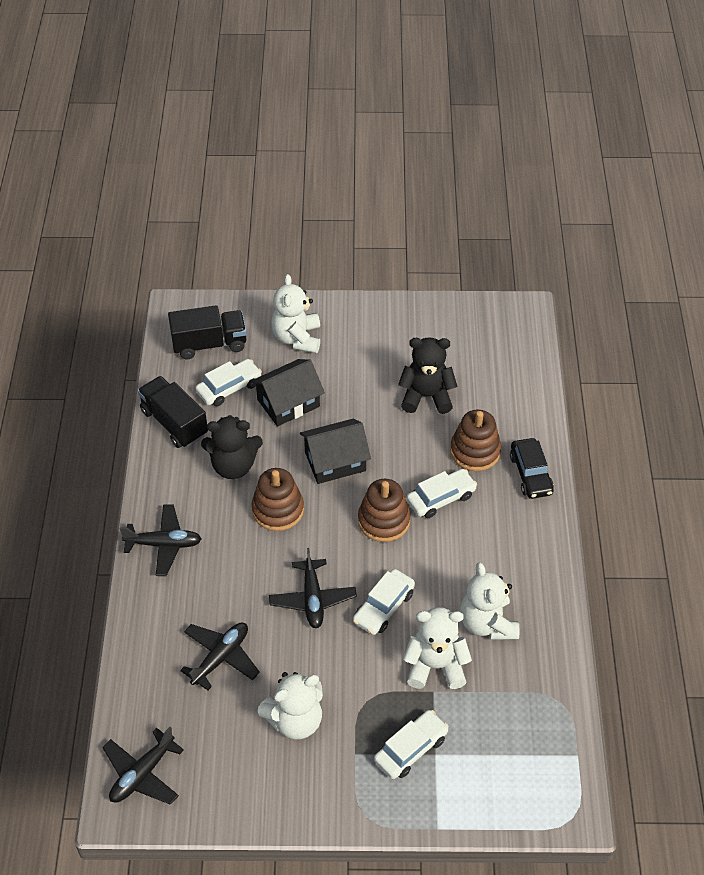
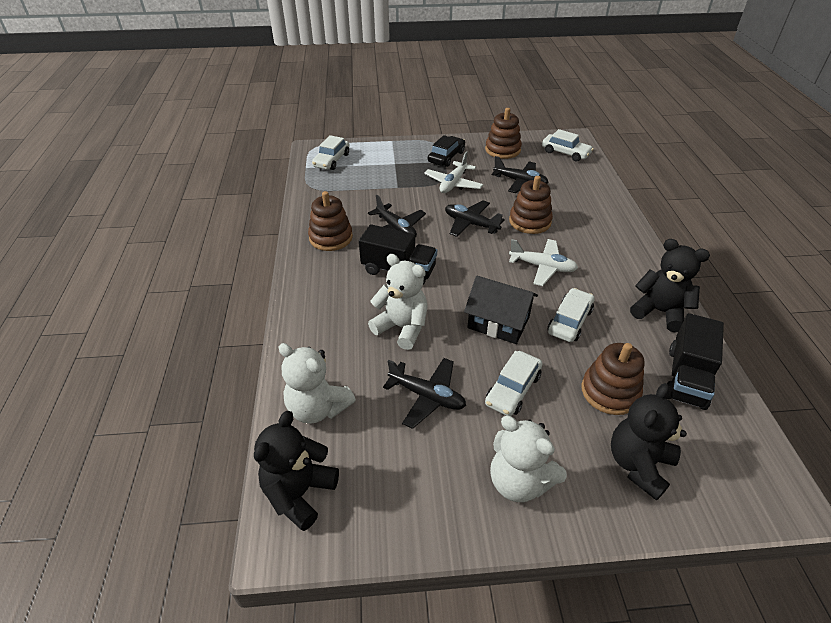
black house: [251,359,325,427] [300,419,371,484] = 2 -> [464,276,538,344] = 1
black teddy bear: [201,415,263,479] [398,337,458,414] = 2 -> [254,411,339,531] [611,383,687,501] [630,239,710,333] = 3
brown stacking toy: [251,468,304,531] [358,479,411,542] [450,410,501,471] = 3 -> [308,191,353,251] [485,108,522,159] [509,176,553,234] [582,343,645,415] = 4
white plane: none = 0 -> [424,151,483,193] [509,239,578,286] = 2
white teddy bear: [258,672,323,740] [271,274,320,353] [403,607,472,689] [460,562,519,640] = 4 -> [278,343,356,424] [368,254,428,350] [490,416,567,502] = 3

